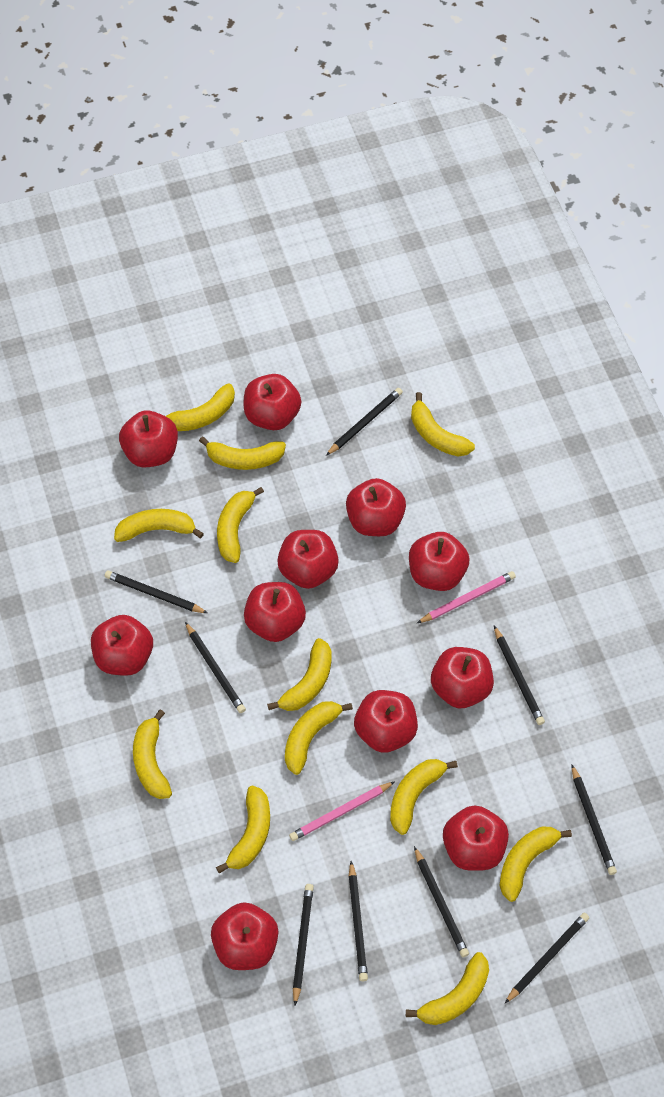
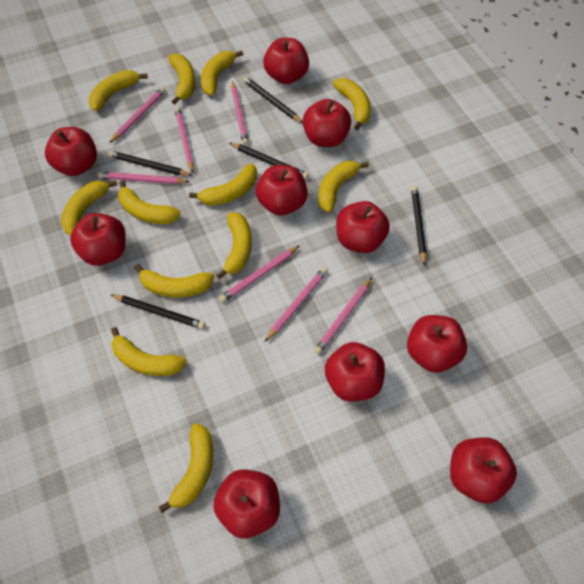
black pencil: [105,570,208,613] [185,622,246,713] [293,884,314,1005] [326,388,403,456] [349,861,368,981] [414,846,469,957] [494,626,545,725] [505,913,589,1003] [572,765,617,875] = 9 -> [108,151,192,176] [111,295,205,329] [230,143,308,179] [243,77,303,123] [411,186,427,266] = 5
pink pencil: [289,782,394,841] [417,571,516,623] = 2 -> [98,172,190,184] [110,87,166,143] [175,107,194,174] [219,246,299,302] [231,81,249,145] [265,267,328,342] [314,277,372,354] = 7
red apple: [91,615,153,676] [119,410,178,467] [211,902,279,970] [244,374,301,430] [244,582,306,642] [277,530,339,589] [346,478,406,536] [354,690,418,753] [409,532,470,591] [431,647,494,708] [443,805,509,871] = 11 -> [45,127,97,176] [70,213,126,266] [213,469,280,538] [256,165,307,216] [263,38,309,84] [303,99,351,147] [325,342,385,401] [336,201,390,253] [407,315,467,373] [450,437,517,504] = 10

